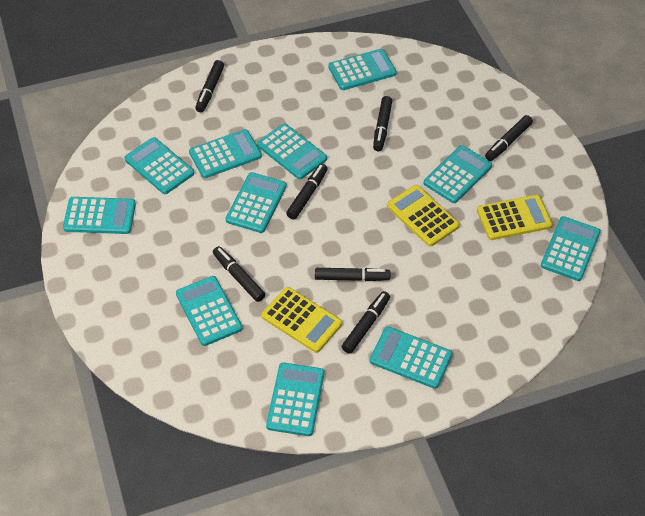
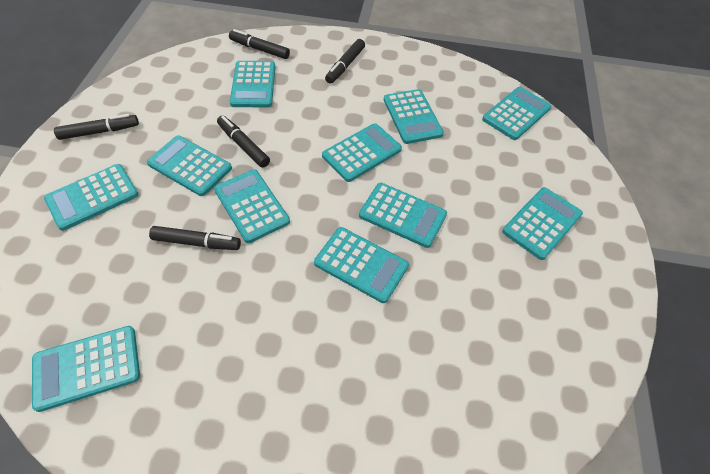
black marker: [195,60,224,112] [213,246,265,302] [286,164,328,219] [315,268,391,281] [342,291,390,354] [373,96,392,151] [485,115,533,161] = 7 -> [54,114,139,140] [149,226,241,250] [217,116,270,168] [229,29,290,59] [325,39,365,84] = 5
yellow calculator: [261,287,342,353] [387,185,460,247] [477,195,553,240] = 3 -> none = 0

